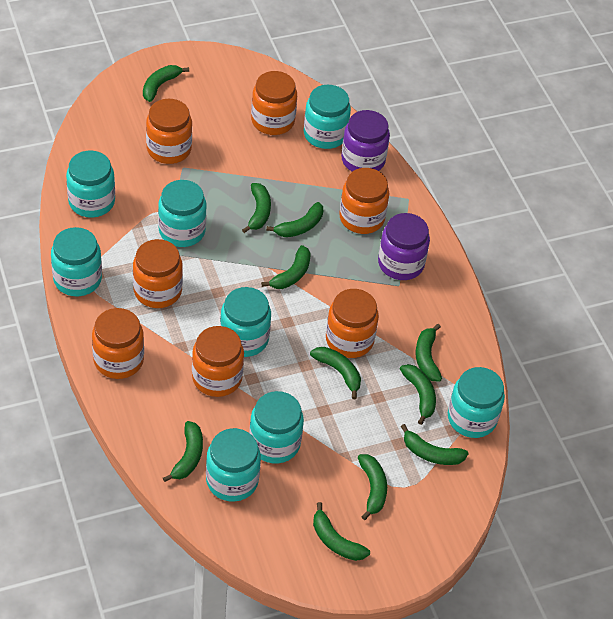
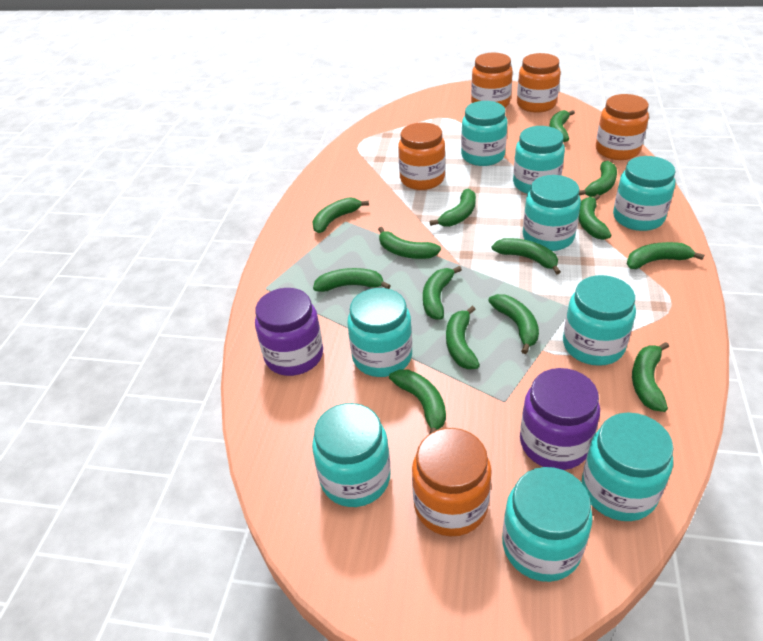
green banana: [143,65,189,102] [163,421,203,482] [242,183,271,233] [261,245,311,289] [266,202,323,237] [310,347,361,399] [313,502,370,561] [358,454,387,520] [400,364,436,425] [401,424,469,465] [416,324,442,382] = 11 -> [312,197,369,233] [313,268,390,292] [378,227,441,259] [389,369,446,434] [423,266,462,320] [430,189,476,227] [446,306,480,369] [488,294,539,354] [492,238,561,275] [549,110,575,142] [579,161,617,197] [579,194,611,240] [627,242,704,269] [632,342,669,412] = 14
orange jar: [92,308,144,379] [133,239,183,308] [146,99,192,164] [192,326,244,397] [251,71,297,135] [326,289,379,358] [339,168,389,234] = 7 -> [398,122,445,190] [412,428,492,537] [471,53,513,108] [517,53,561,113] [596,94,649,160] = 5
turquoise jar: [51,227,102,296] [66,151,115,218] [158,180,207,247] [206,428,261,502] [220,287,271,357] [249,391,304,463] [304,85,351,149] [448,367,505,438] = 8 -> [312,403,391,507] [347,288,412,377] [461,101,507,166] [502,467,593,582] [513,126,565,194] [523,175,581,251] [563,275,636,366] [582,413,674,521] [613,156,676,231] = 9

